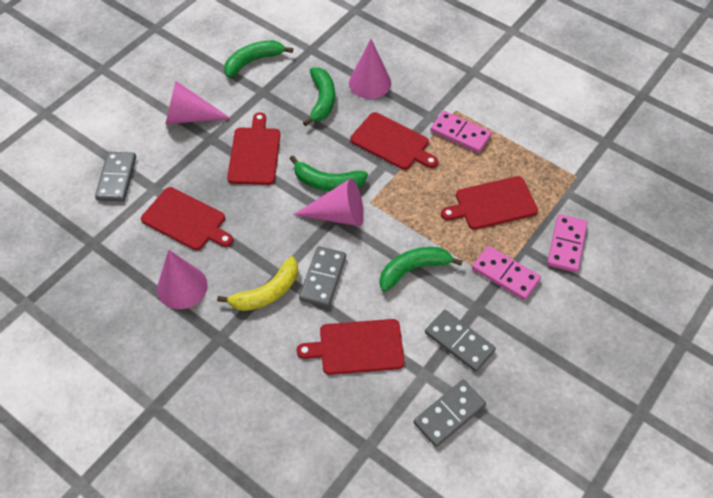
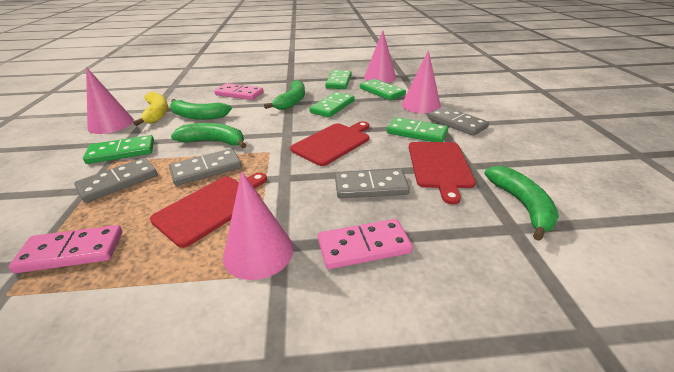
green domino: none = 0 -> [83,135,154,164] [309,92,355,118] [325,70,352,89] [360,79,406,100] [387,117,448,142] = 5
red cutting board: [141,187,233,250] [227,112,280,185] [297,319,404,375] [350,112,438,170] [441,176,538,230] = 5 -> [150,173,267,248] [290,121,369,166] [409,142,476,205] = 3

